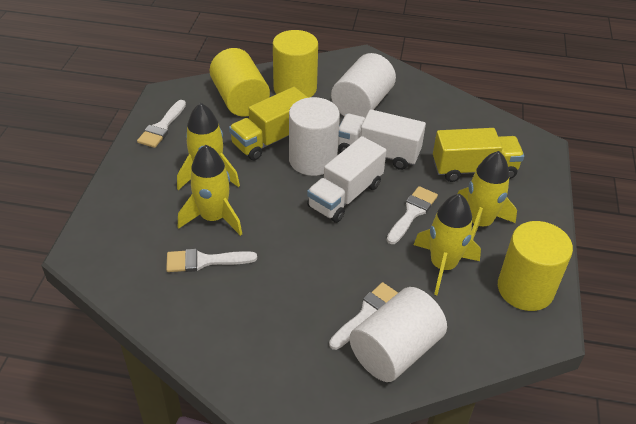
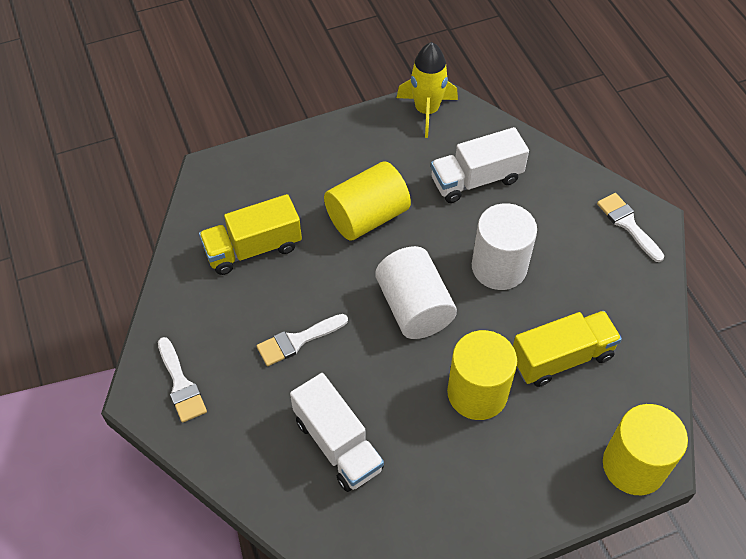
white brush: [137,100,186,148] [166,249,257,272] [329,282,398,350] [387,186,438,244] = 4 -> [158,337,207,423] [257,314,348,366] [597,193,664,262] = 3
white cylinder: [289,97,340,176] [331,53,396,118] [350,287,447,382] = 3 -> [375,246,457,339] [472,203,537,290] = 2
yellow rocket: [177,103,240,190] [178,145,242,236] [414,194,481,295] [458,151,517,240] = 4 -> [397,42,458,138] = 1

